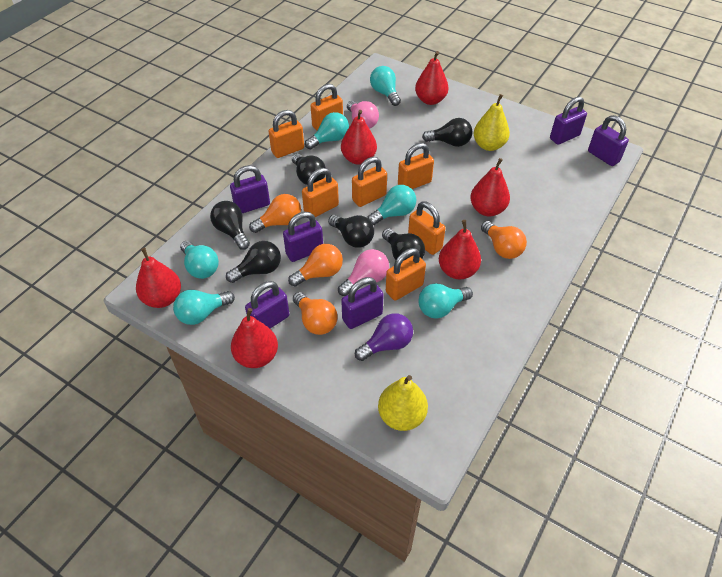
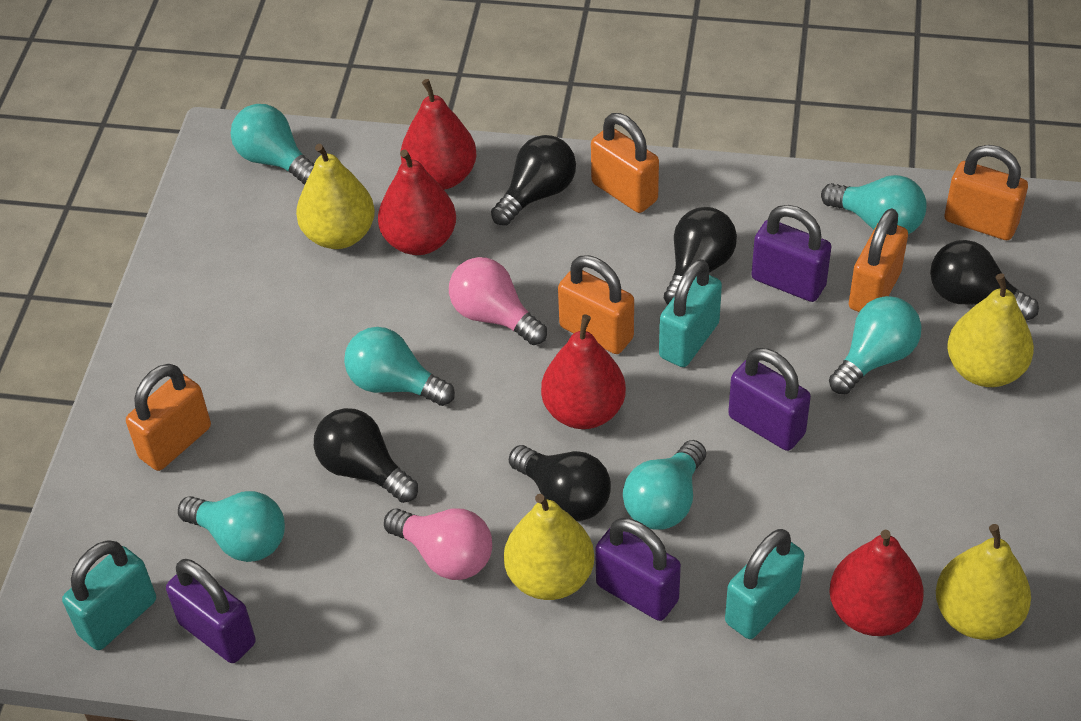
black light bulb: [210,201,250,250] [226,241,281,283] [292,153,326,185] [328,215,374,248] [382,228,425,260] [422,118,472,147] = 6 -> [314,408,418,503] [491,135,576,226] [509,445,611,521] [664,207,737,305] [930,240,1039,321] = 5
orange light bulb: [249,194,301,233] [288,244,343,286] [293,292,337,335] [481,221,527,259] = 4 -> none = 0
orange padlock: [269,110,304,158] [302,168,339,217] [311,84,343,131] [352,157,387,207] [386,248,426,301] [398,143,434,189] [408,201,446,255] = 7 -> [126,364,211,471] [558,255,634,354] [591,113,659,213] [849,208,908,312] [945,145,1028,240] = 5
purple light bulb: [355,313,413,361] = 1 -> none = 0
purple padlock: [230,165,270,213] [245,281,289,329] [283,212,323,262] [341,277,384,329] [550,97,587,145] [588,115,629,166] = 6 -> [166,559,256,663] [595,518,681,621] [728,348,811,451] [751,205,831,302] = 4
red pear: [136,248,181,308] [231,308,278,368] [341,110,377,165] [415,51,449,105] [439,220,481,279] [470,158,510,216] = 6 -> [378,150,456,255] [401,79,477,190] [541,315,626,429] [829,530,924,636] = 4
turquoise padlock: none = 0 -> [62,540,156,650] [659,259,722,367] [725,529,804,639] = 3
yellow pear: [378,375,428,431] [474,94,510,151] = 2 -> [296,144,375,249] [504,494,594,600] [936,524,1031,640] [947,273,1034,387] = 4

